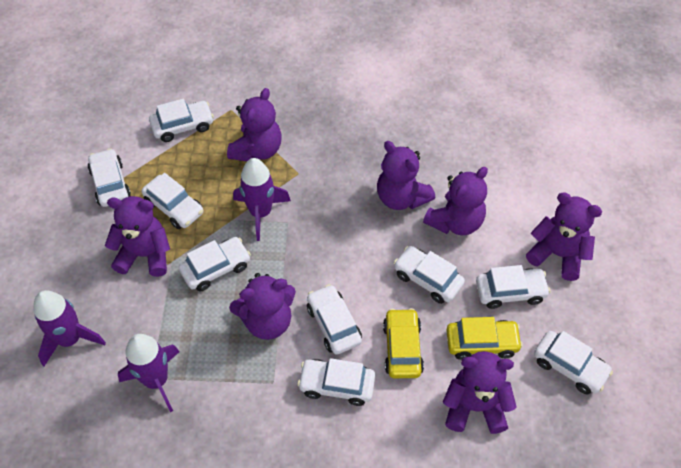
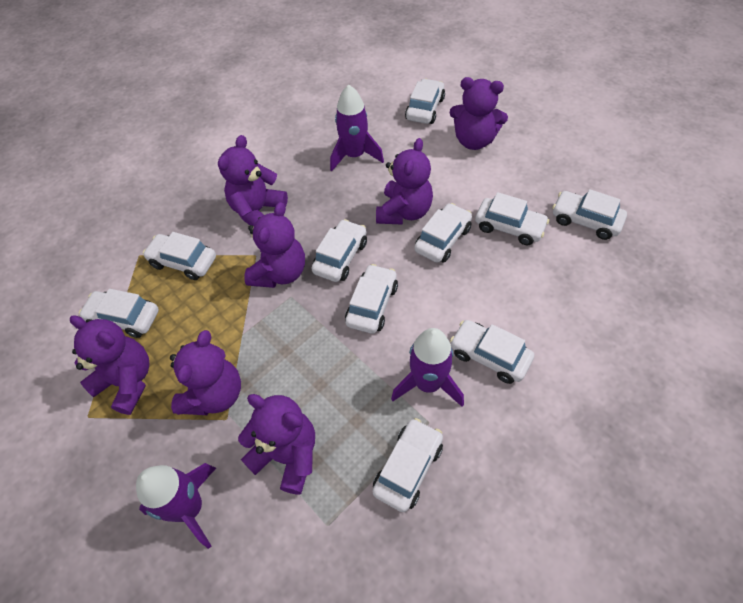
white car: [88,148,131,207] [142,173,203,229] [149,99,214,142] [179,237,251,291] [297,358,376,406] [307,284,362,355] [394,246,465,304] [476,265,551,309] [534,331,613,394] = 9 -> [78,289,159,338] [143,232,216,280] [311,219,367,282] [345,264,398,334] [372,418,443,512] [405,79,445,124] [414,203,472,263] [450,320,534,384] [475,192,549,245] [552,189,627,240] = 10
yellow car: [383,308,424,378] [446,317,523,360] = 2 -> none = 0

